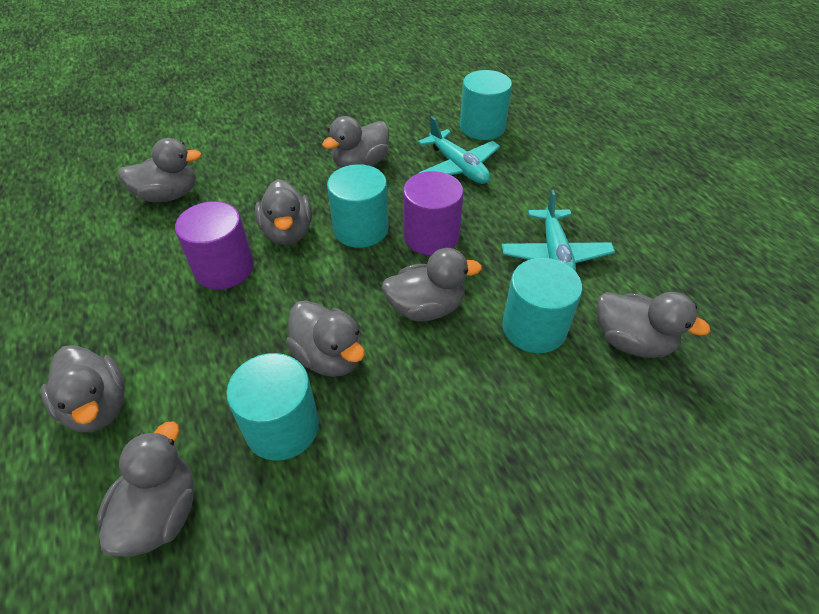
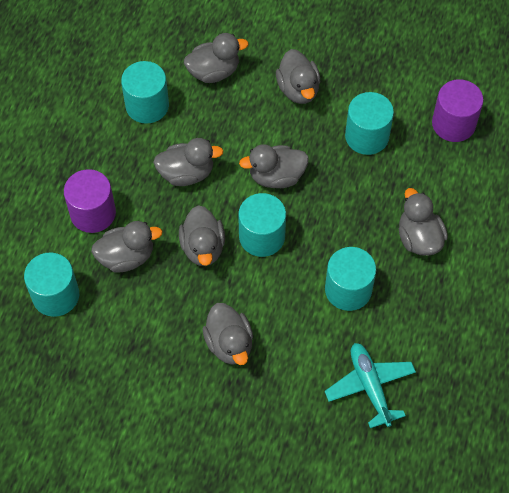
turquoise cylinder: [226,353,319,461] [327,164,388,248] [460,70,512,140] [502,258,582,353] = 4 -> [24,253,79,317] [121,61,169,124] [238,193,286,257] [325,247,376,311] [345,92,394,155] = 5
turquoise plane: [418,116,500,184] [502,190,615,272] = 2 -> [325,343,416,428] = 1

